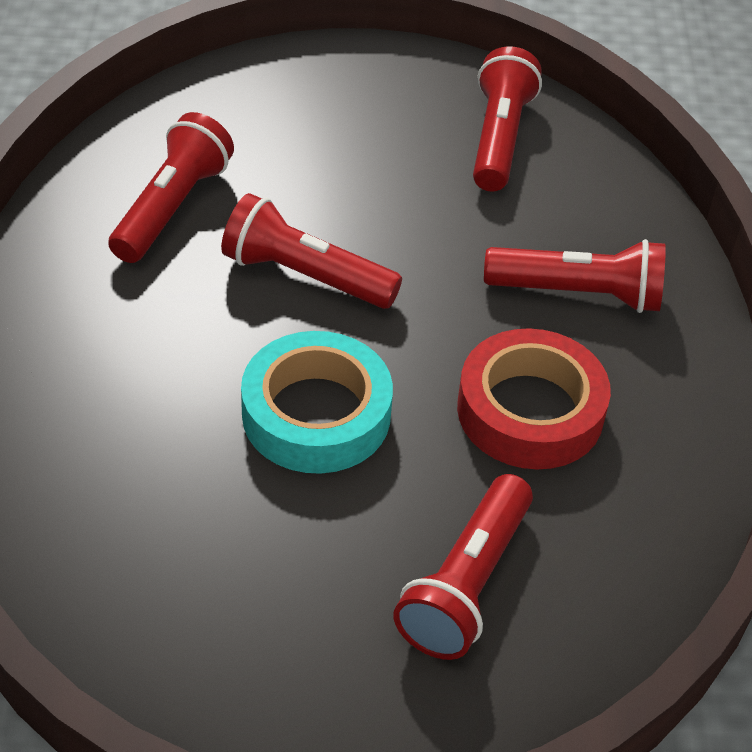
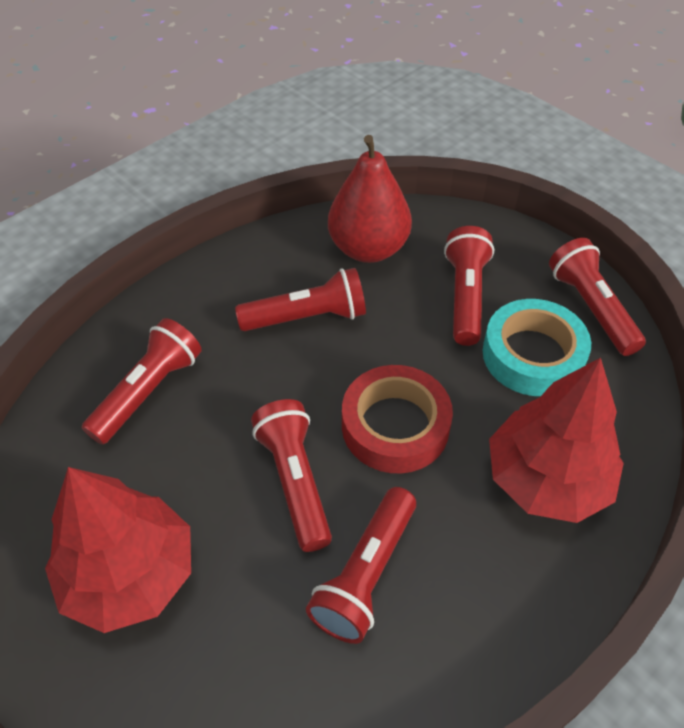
red flashlight: [108,112,234,263] [221,193,402,309] [393,474,533,660] [473,46,542,192] [484,239,666,313] = 5 -> [82,318,202,445] [235,268,366,331] [251,399,332,552] [306,487,416,644] [444,226,494,346] [549,238,646,356] = 6
red pear: none = 0 -> [328,135,412,263] = 1
red tree: none = 0 -> [45,467,191,633] [489,358,624,523] = 2

